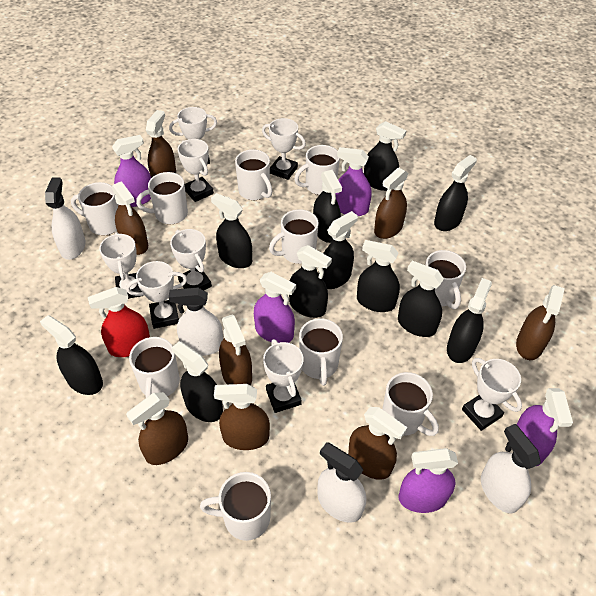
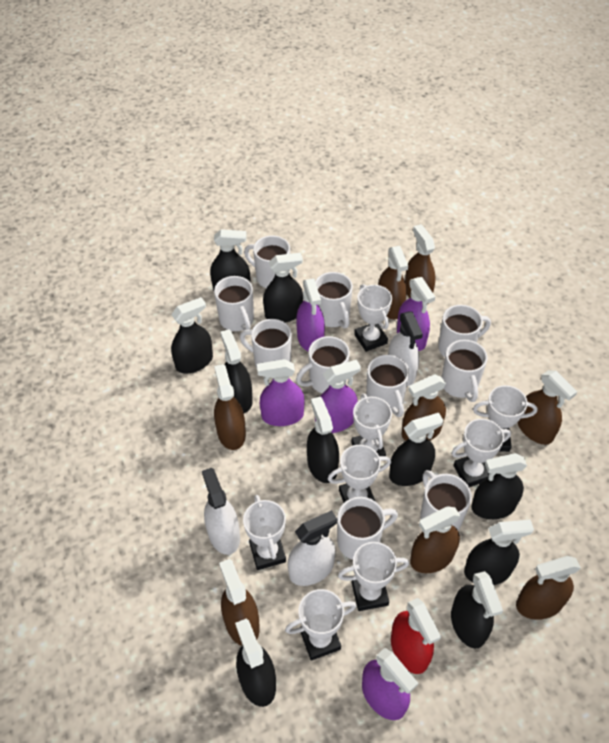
black spray bottle: [40,315,103,395] [172,341,223,422] [211,193,252,268] [289,245,332,318] [313,170,342,243] [322,211,358,289] [357,240,400,312] [364,121,406,191] [398,261,444,337] [434,155,477,231] [447,278,492,363] = 11 -> [171,297,213,373] [210,229,250,291] [220,329,253,413] [235,619,276,707] [263,253,303,323] [307,397,339,483] [389,413,443,486] [451,571,503,648] [464,519,534,585] [471,453,527,519] = 10
white spray bottle: [45,177,86,260] [169,288,223,356] [318,442,366,523] [481,424,541,513] = 4 -> [202,468,240,555] [288,510,337,586] [388,311,423,386] = 3

